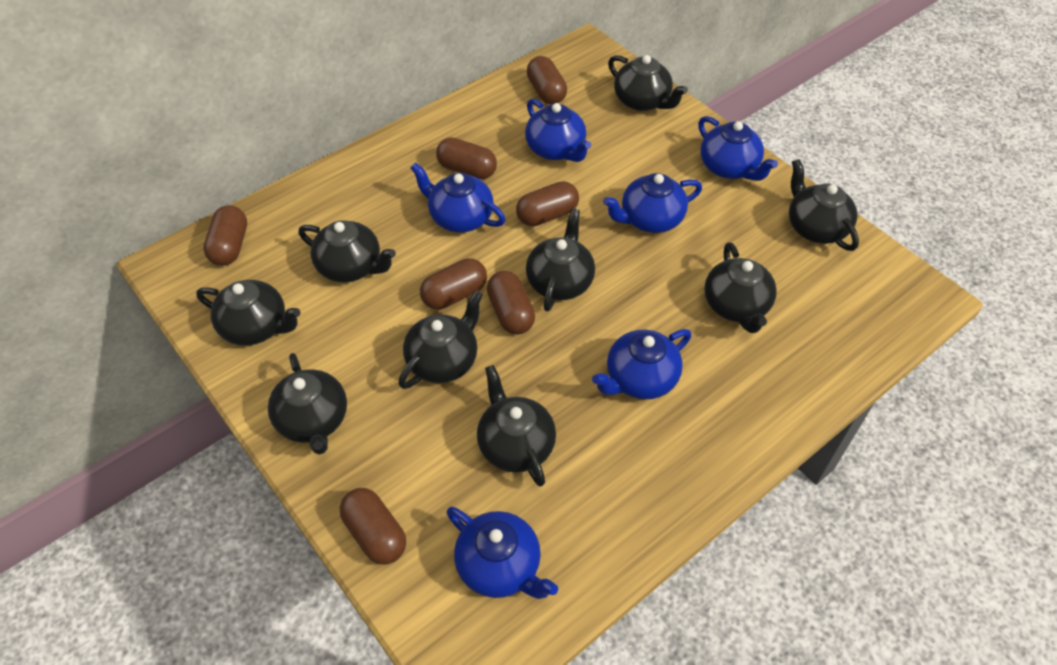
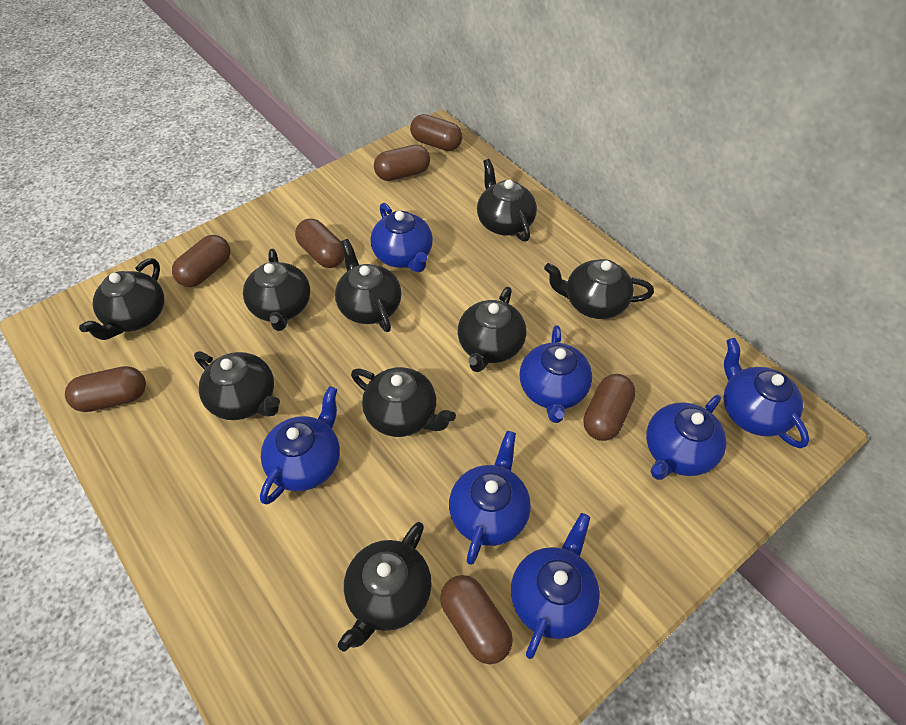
blue teapot: [410,162,505,233] [446,507,558,599] [525,99,591,162] [592,329,691,399] [603,173,702,233] [698,116,778,181] = 6 -> [260,386,340,505] [370,203,433,272] [449,431,531,565] [511,513,600,659] [519,325,592,423] [646,395,726,480] [723,338,809,449] = 7

